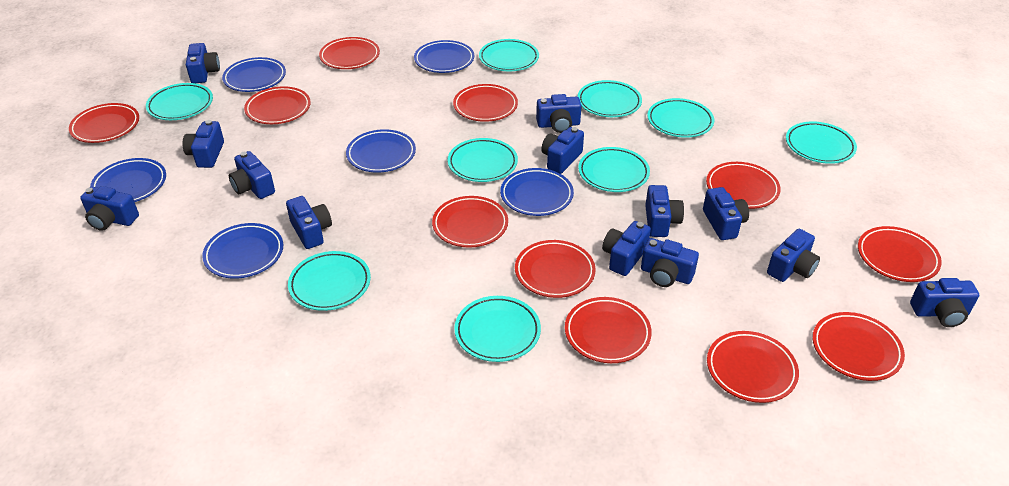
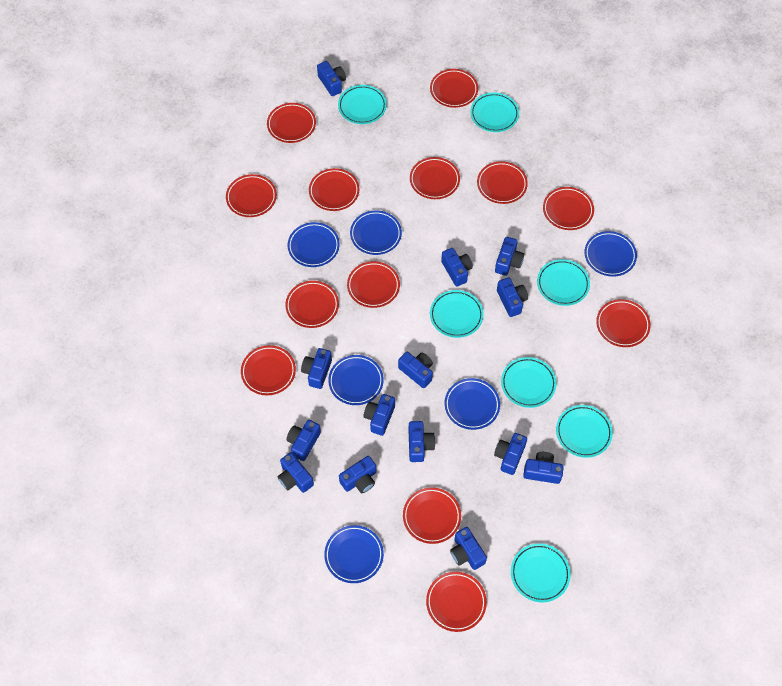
blue camera: [80,186,139,231] [182,120,224,168] [186,43,220,83] [229,151,275,199] [286,196,332,249] [536,94,582,133] [541,127,584,174] [602,221,651,276] [641,238,699,287] [645,185,684,237] [703,187,749,240] [767,229,820,282] [910,278,979,327] = 13 -> [278,452,314,493] [286,420,321,461] [301,348,332,389] [317,61,346,96] [339,456,376,493] [364,394,395,436] [398,352,433,388] [408,421,435,462] [441,248,473,287] [450,527,487,570] [494,433,527,475] [495,237,524,276] [497,278,528,317] [523,452,564,484] = 14
red plate: [69,103,139,143] [244,86,311,124] [319,37,380,69] [432,196,508,248] [453,84,518,122] [515,240,596,298] [565,297,652,363] [706,162,781,209] [707,331,799,403] [812,312,905,381] [858,226,942,282] = 11 -> [226,174,277,217] [241,345,296,395] [267,103,316,143] [285,281,339,328] [309,168,359,211] [347,261,400,308] [403,487,461,544] [410,157,460,199] [426,572,487,632] [430,69,478,108] [477,161,528,204] [543,187,594,230] [596,299,651,347] = 13
turquoise plate: [146,83,213,120] [288,251,371,311] [448,138,518,182] [454,296,541,362] [479,39,539,72] [578,80,642,117] [578,147,650,192] [647,98,714,138] [786,122,857,164] = 9 -> [338,85,387,124] [430,290,483,338] [470,93,519,132] [501,357,556,408] [511,543,571,603] [537,259,590,306] [556,405,613,458] = 7

